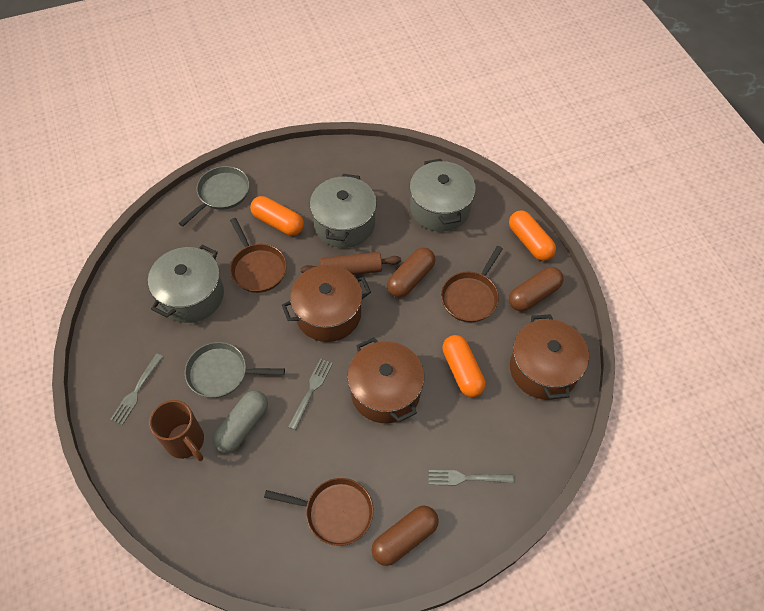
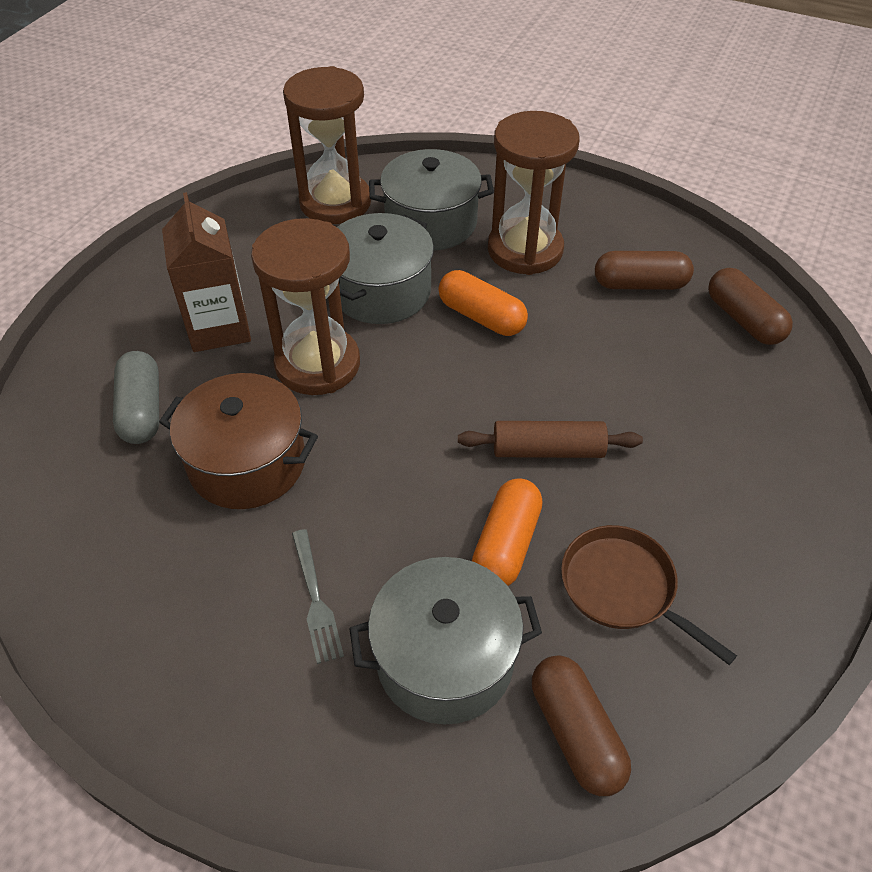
brown carton: none = 0 -> [162,192,251,352] = 1
brown hourglass: none = 0 -> [251,218,360,395] [283,66,371,224] [488,111,579,275] = 3
brown mug: [149,400,204,461] = 1 -> none = 0
brown pan: [230,218,287,293] [264,478,374,546] [441,246,503,322] = 3 -> [561,525,737,665] = 1
brown pot: [282,265,371,342] [347,337,424,423] [510,314,589,400] = 3 -> [159,373,318,509] = 1
grey fork: [110,353,163,425] [288,358,333,430] [429,470,514,486] = 3 -> [292,529,344,664] = 1
grey pan: [179,166,250,226] [185,342,285,398] = 2 -> none = 0
orange capsule: [250,196,304,236] [442,335,486,397] [509,210,556,261] = 3 -> [438,270,528,336] [472,478,543,586] = 2

